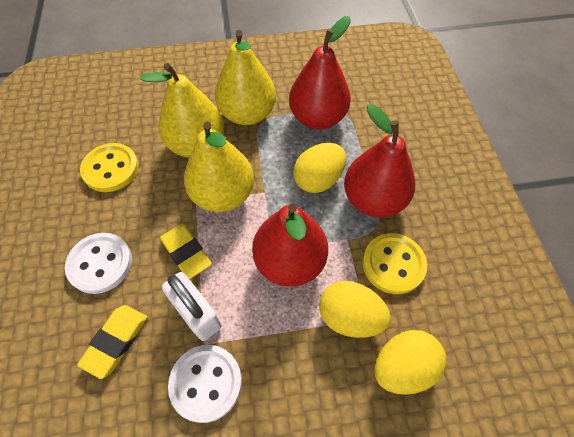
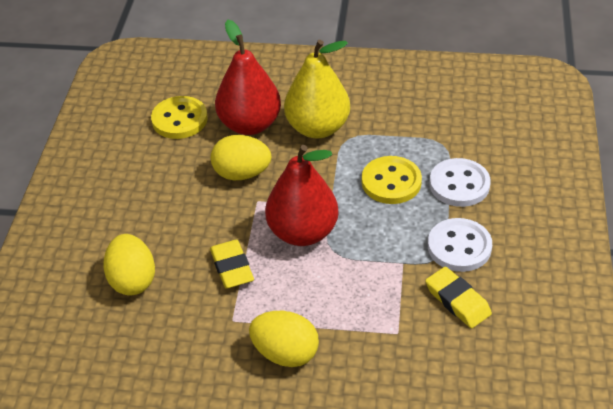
red pear: [252,203,328,287] [289,16,351,130] [344,104,415,217] = 3 -> [215,20,281,135] [265,145,338,246] = 2
white padlock: [162,272,222,341] = 1 -> none = 0
yellow pear: [140,63,224,158] [184,121,254,212] [215,30,276,125] = 3 -> [284,40,350,138] = 1

